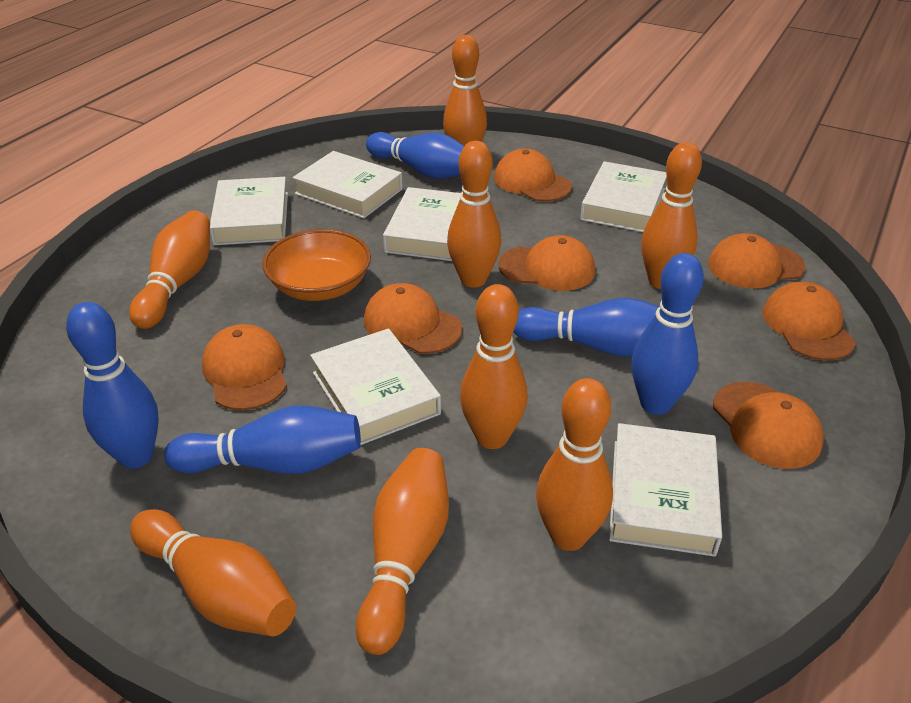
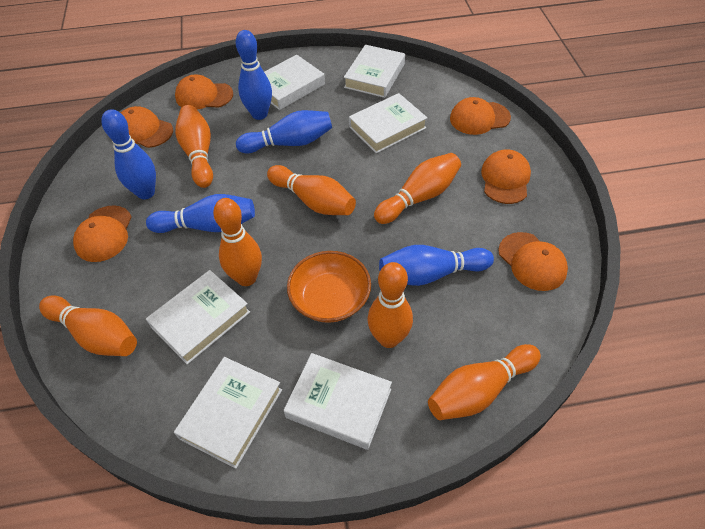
orange bowling pin: [129,210,210,329] [130,509,296,636] [356,448,449,655] [443,35,487,146] [447,141,501,288] [460,284,528,449] [536,378,613,551] [641,142,702,289] = 8 -> [39,296,137,356] [175,105,213,188] [213,198,262,286] [267,165,356,215] [368,262,413,348] [374,153,461,224] [428,344,541,420] = 7
orange cap: [202,324,287,410] [364,283,462,354] [494,148,572,202] [499,235,595,291] [708,233,806,289] [713,382,824,469] [762,282,856,360] = 7 -> [73,205,132,262] [120,106,173,148] [175,75,233,110] [450,97,511,135] [481,149,531,204] [498,232,568,291] = 6

